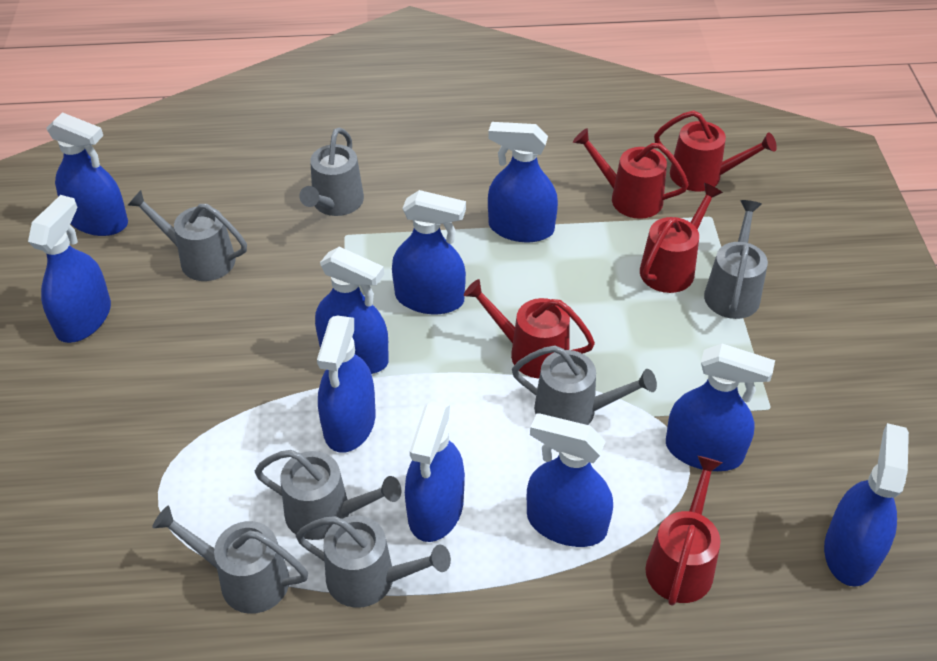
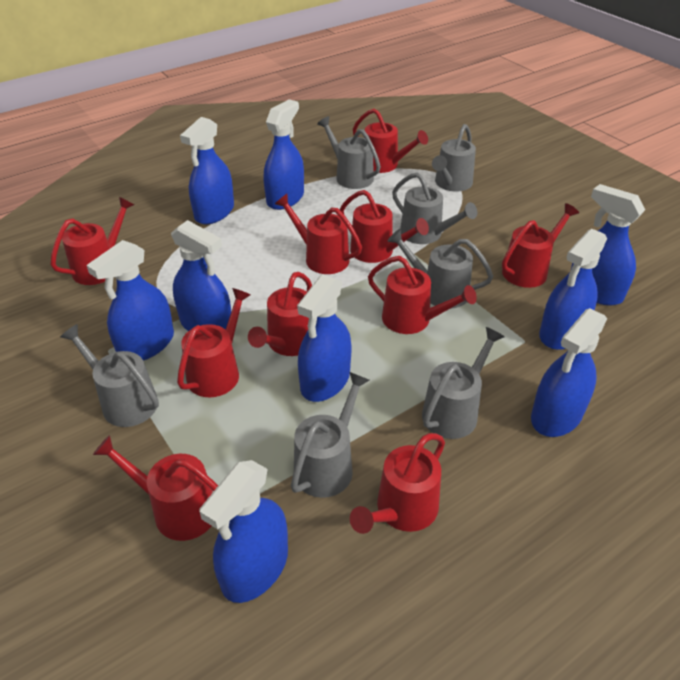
blue spray bottle: [28,195,111,343] [46,112,128,236] [315,247,389,374] [317,316,376,453] [392,190,466,314] [405,401,465,542] [488,122,558,242] [527,413,613,547] [666,344,775,471] [824,423,909,587] = 10 -> [87,240,174,361] [171,220,231,331] [180,117,234,224] [199,460,288,603] [264,99,304,210] [297,274,352,402] [531,308,607,437] [539,229,607,350] [571,184,645,305] = 9
red watering can: [464,279,595,378] [573,128,689,219] [640,183,723,293] [646,456,722,606] [654,110,777,191] = 5 -> [51,197,134,285] [93,435,218,541] [177,288,251,398] [248,272,312,356] [275,194,362,274] [340,190,429,263] [350,433,445,534] [353,109,428,173] [368,256,477,334] [502,203,579,288] = 10

